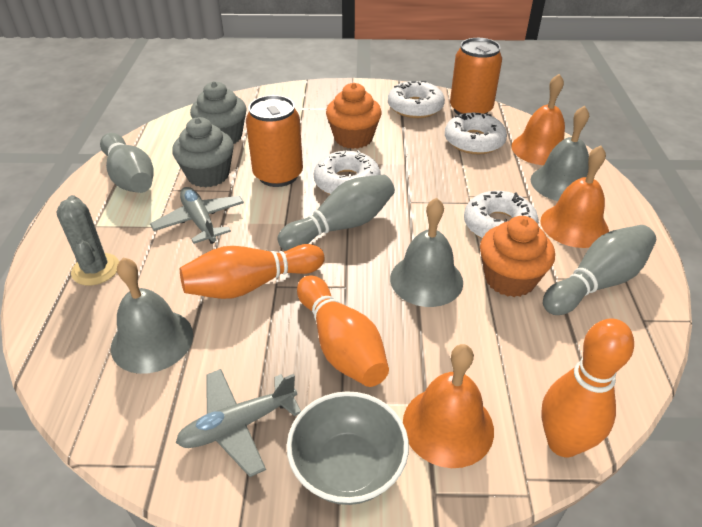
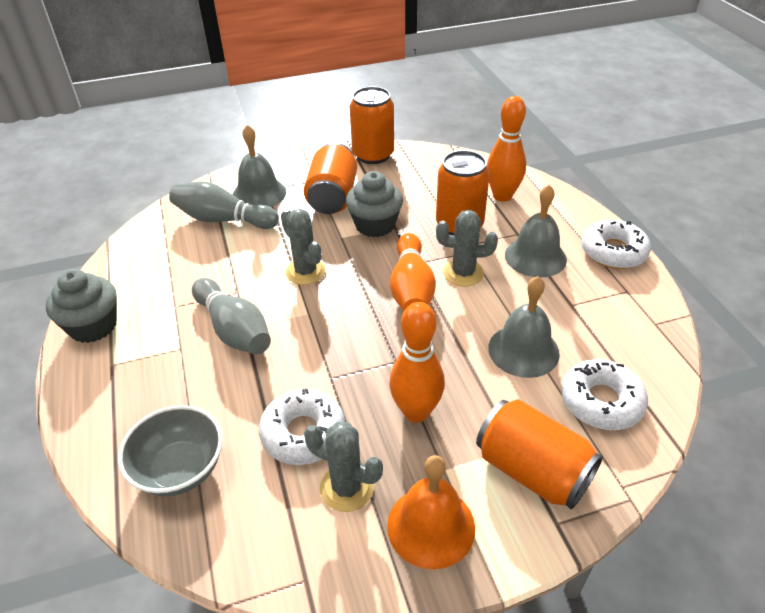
grey bowling pin: [100,133,154,193] [277,174,395,251] [543,225,656,315] = 3 -> [169,181,279,229] [192,278,271,354] = 2
grey cactus: [56,195,119,285] = 1 -> [281,209,326,285] [304,422,383,512] [436,210,498,287] = 3
grey plane: [150,187,244,244] [176,369,301,477] = 2 -> none = 0
orange bell: [403,344,494,468] [511,74,565,165] [540,145,609,248] = 3 -> [387,455,475,569] = 1
orange can: [246,95,303,187] [450,38,502,115] = 2 -> [304,142,357,214] [350,86,394,164] [436,150,490,235] [476,399,603,509] = 4
orange cupcake: [326,83,382,149] [480,216,555,297] = 2 -> none = 0
white donut: [314,150,381,195] [388,81,445,118] [445,113,507,154] [464,191,539,239] = 4 -> [259,388,345,465] [561,359,648,430] [581,220,651,269] = 3

